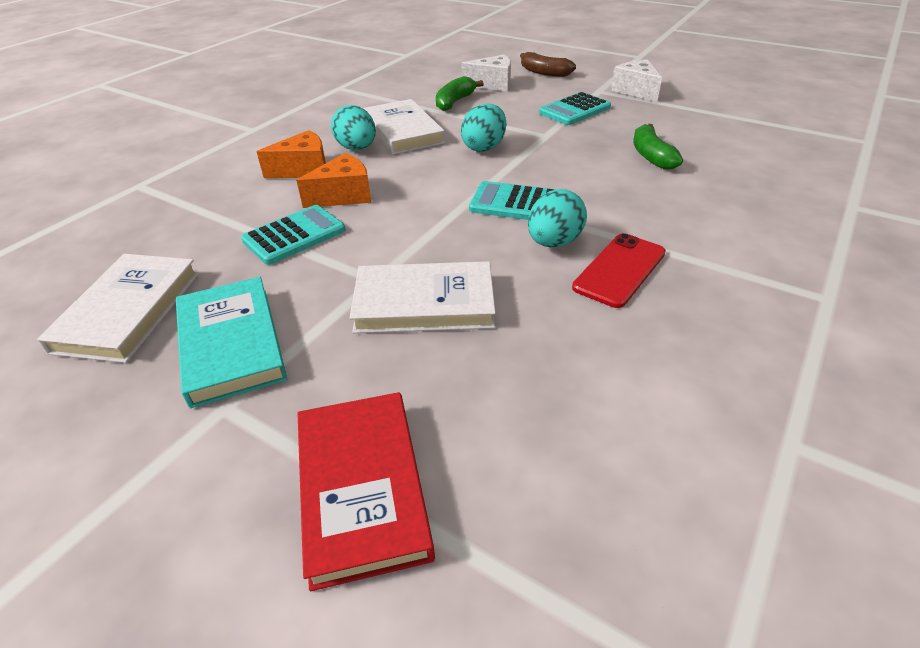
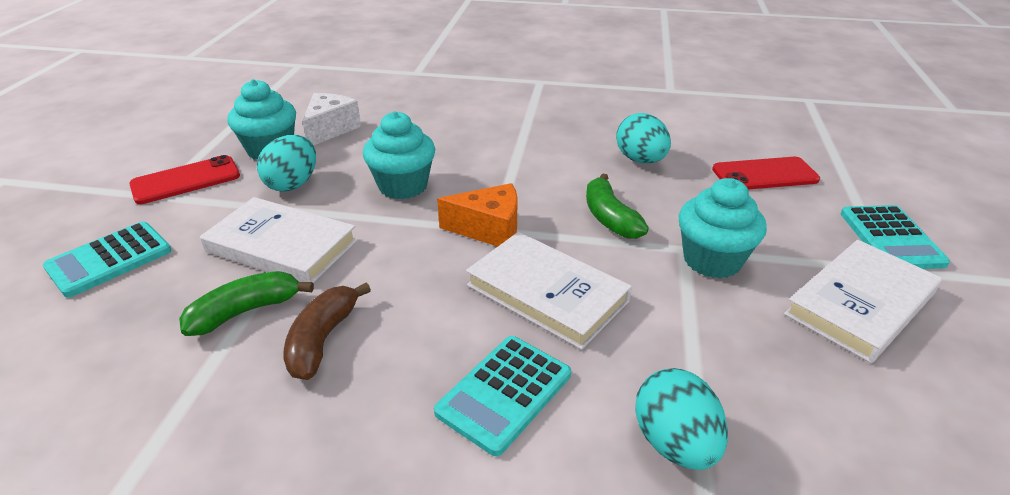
orange cheese: [257,130,326,178] [296,153,371,208] = 2 -> [437,183,518,247] = 1
red book: [298,392,435,591] = 1 -> none = 0
red phone: [572,233,666,308] = 1 -> [129,155,240,204] [712,157,820,190] = 2
turquoise book: [176,277,287,408] = 1 -> none = 0
turquoise cupcake: none = 0 -> [227,79,296,161] [363,111,435,199] [679,178,767,279] = 3
white cheese: [461,54,511,92] [611,60,662,102] = 2 -> [302,93,361,145] = 1

